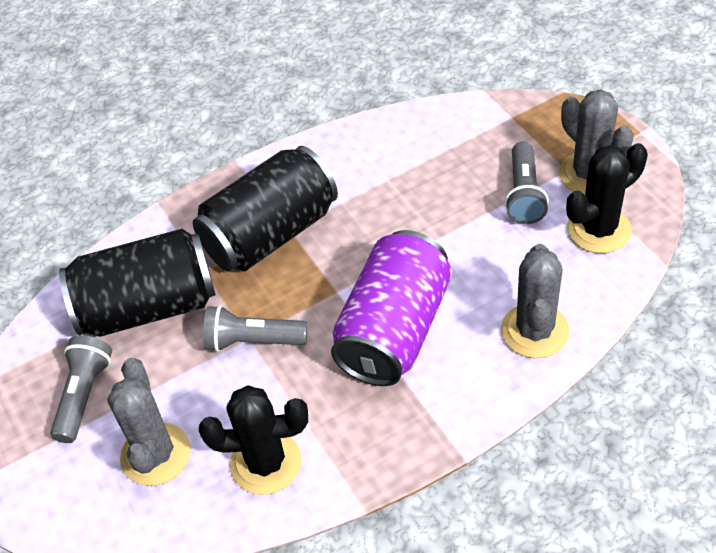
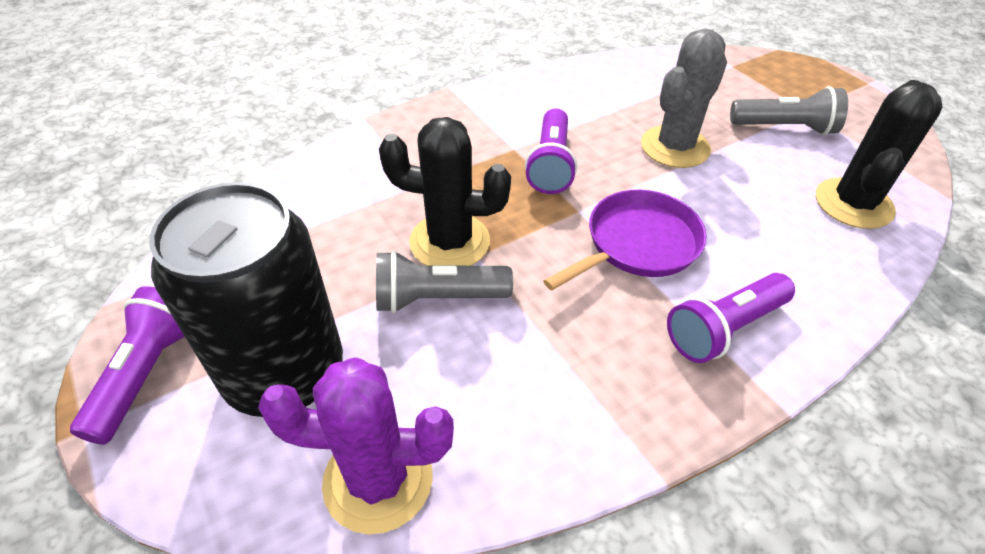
black can: [59,229,216,337] [193,146,338,272] = 2 -> [149,182,343,417] = 1
grey cactus: [107,358,191,486] [501,244,570,358] [559,89,634,195] = 3 -> [641,29,727,168] = 1
grey flashlight: [50,335,112,443] [203,305,307,352] [505,142,549,224] = 3 -> [376,250,513,313] [730,86,848,135] = 2
purple cactus: none = 0 -> [258,357,454,534] = 1
purple can: [331,230,452,386] = 1 -> none = 0
purple flashlight: none = 0 -> [70,286,185,445] [525,108,577,194] [667,273,795,363] = 3
purple pan: none = 0 -> [544,190,707,290] = 1

